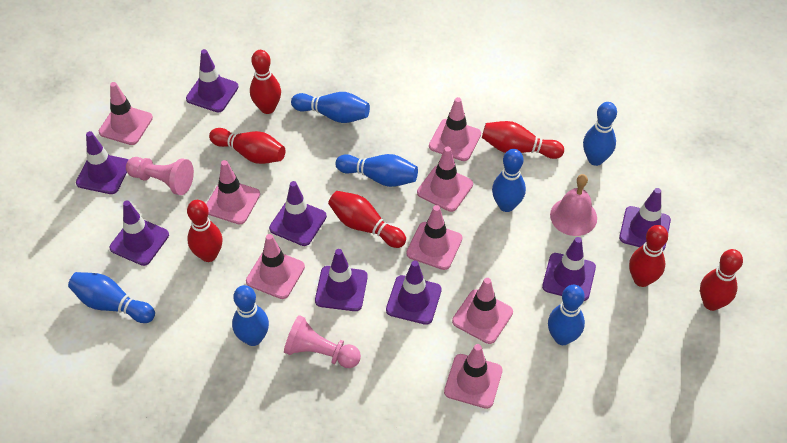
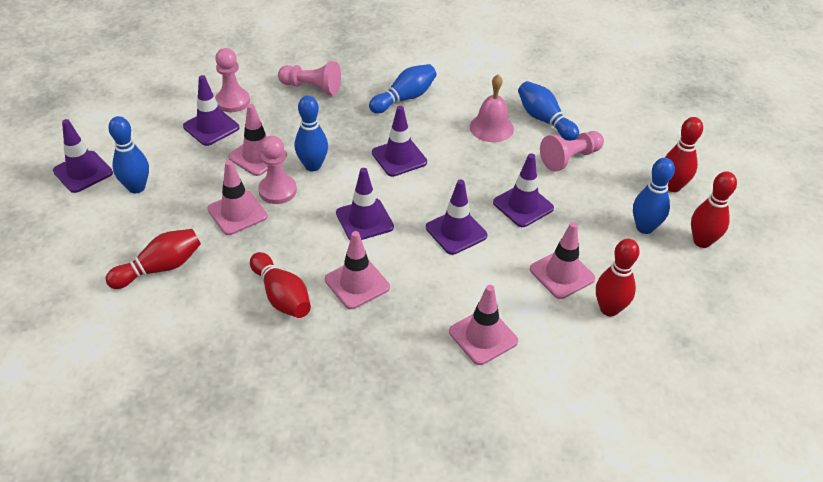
blue bowling pin: [68,272,155,323] [232,285,269,346] [291,92,370,123] [335,154,418,187] [492,149,526,212] [548,285,585,345] [583,102,617,166] = 7 -> [108,116,149,193] [295,96,328,171] [369,64,437,114] [518,81,579,140] [633,158,675,234] = 5
pink pawn: [126,157,194,195] [284,315,361,368] = 2 -> [215,48,250,112] [258,136,297,204] [278,61,341,96] [540,131,604,171] = 4
pink traffic cone: [99,82,153,145] [206,160,260,224] [246,234,305,299] [406,205,462,270] [417,146,473,212] [429,97,481,161] [444,344,503,409] [452,278,513,344] = 8 -> [207,160,268,235] [228,104,287,176] [325,231,390,309] [449,285,518,365] [530,222,595,299] = 5
purple traffic cone: [76,131,128,194] [109,201,169,266] [186,49,239,112] [269,181,327,246] [315,249,368,311] [386,261,442,325] [542,237,596,301] [619,188,671,250] = 8 -> [53,119,113,193] [183,75,239,146] [336,168,394,240] [372,106,427,177] [426,179,488,255] [493,153,554,227] = 6
red bowling pin: [187,200,223,262] [209,128,285,164] [250,50,281,114] [328,191,406,248] [482,121,564,159] [629,225,668,287] [700,249,743,311] = 7 -> [105,229,201,289] [250,252,311,318] [596,239,640,316] [665,117,703,192] [691,171,737,248] = 5

